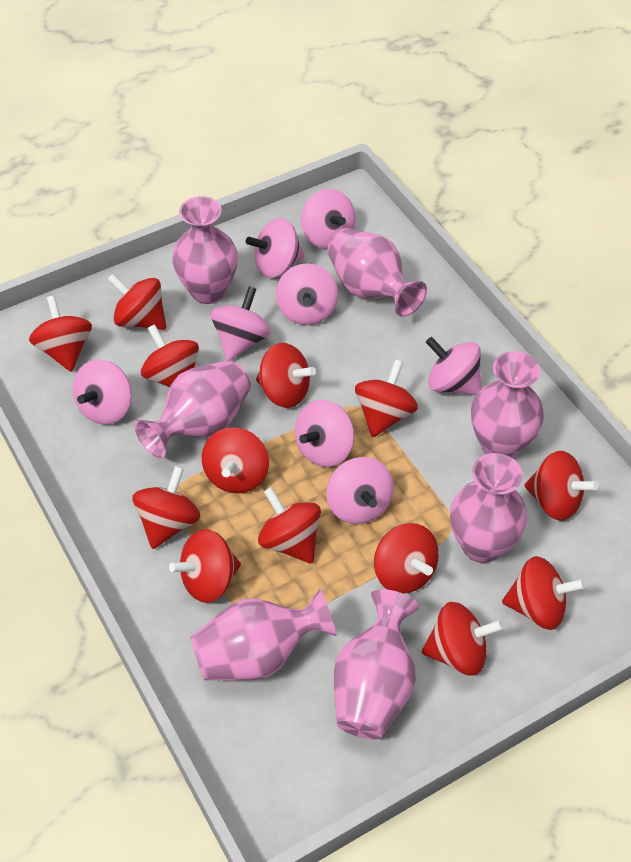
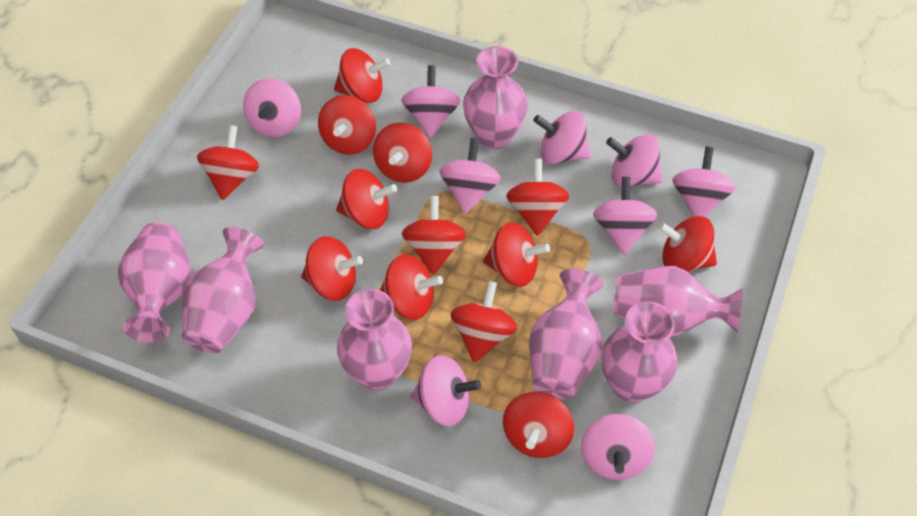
pink spinning top: [73,360,132,425] [211,286,271,360] [246,218,305,278] [276,264,338,325] [295,400,354,467] [301,189,356,249] [326,457,394,524] [426,337,482,396] = 8 -> [243,78,301,137] [401,65,461,138] [411,355,481,426] [439,138,501,214] [533,111,591,164] [581,414,655,480] [593,177,658,255] [606,134,663,187] [672,147,736,217] = 9

